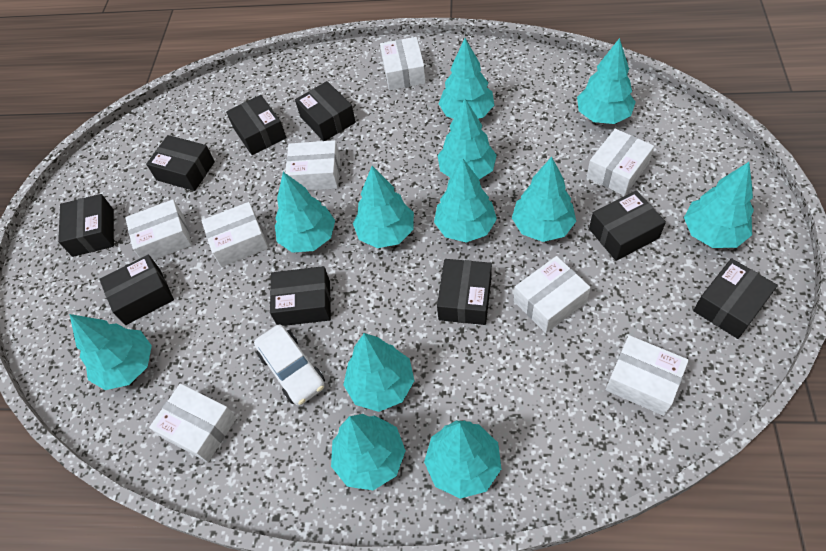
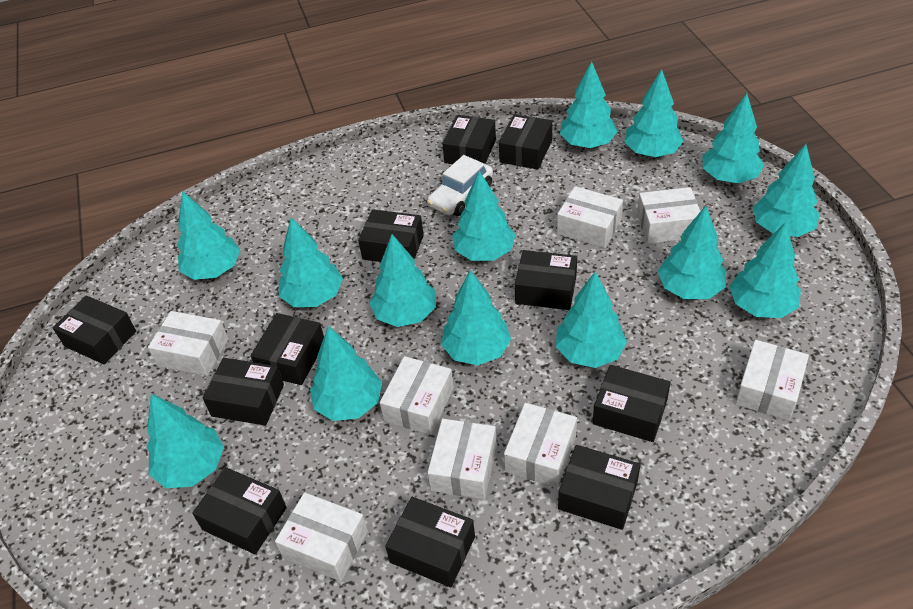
black box: [58,194,114,257] [99,254,174,325] [146,135,215,191] [226,95,286,155] [270,266,331,326] [295,81,356,141] [437,259,492,325] [589,190,666,261] [693,258,778,339] = 9 -> [53,295,136,365] [192,467,287,554] [203,358,284,426] [251,313,324,385] [358,209,424,262] [385,497,475,587] [442,115,496,164] [499,114,552,169] [515,250,577,310] [558,445,640,530] [593,365,671,442] = 11
turquoise tree: [70,314,152,390] [275,172,335,253] [331,414,406,490] [343,333,414,412] [353,166,414,248] [424,421,501,499] [434,159,497,243] [438,99,497,180] [439,38,494,119] [512,157,576,242] [577,38,636,124] [684,162,754,248] = 12 -> [147,394,224,488] [177,191,240,280] [279,217,343,307] [310,326,382,421] [370,234,436,327] [441,270,511,365] [452,171,516,261] [556,272,627,368] [560,61,617,148] [624,69,683,157] [658,206,726,299] [702,93,764,183] [729,223,801,318] [753,144,820,237] = 14

